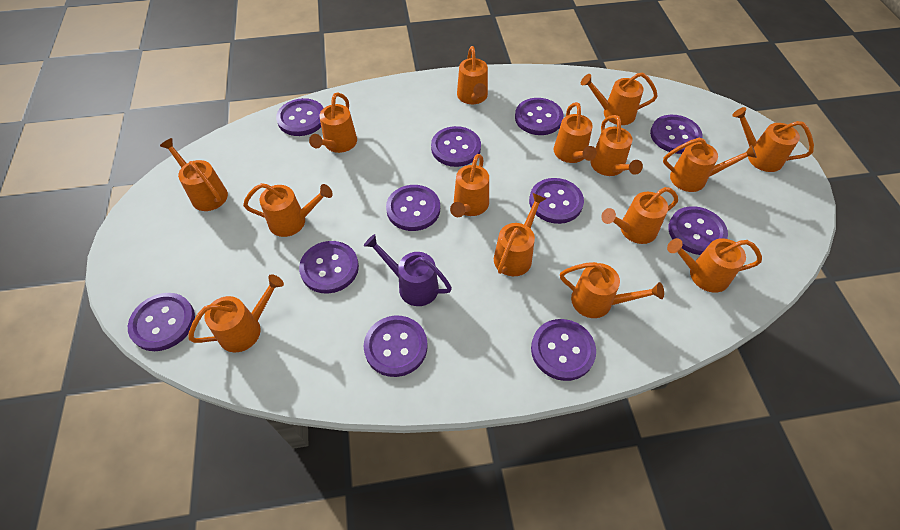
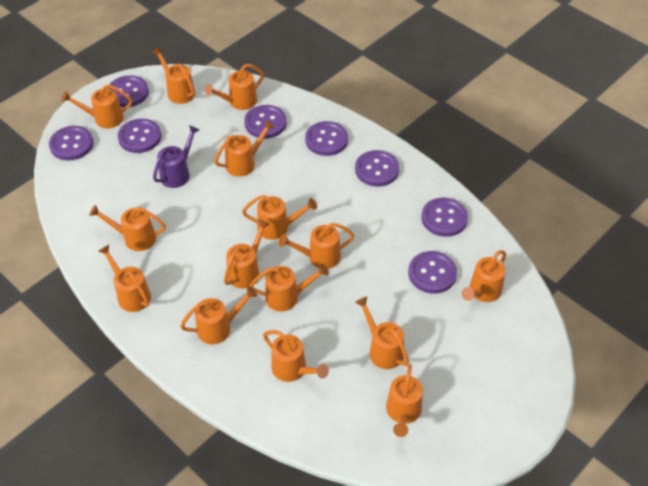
purple button: [128,293,195,351] [276,98,323,136] [299,241,359,294] [364,316,428,377] [386,185,440,231] [431,126,481,167] [515,98,564,135] [529,178,584,224] [531,319,596,381] [650,115,703,154] [668,206,728,255] = 11 -> [49,126,94,161] [108,75,149,107] [118,119,161,153] [244,105,287,138] [305,121,348,156] [355,150,399,187] [408,251,457,294] [421,198,468,237] = 8

